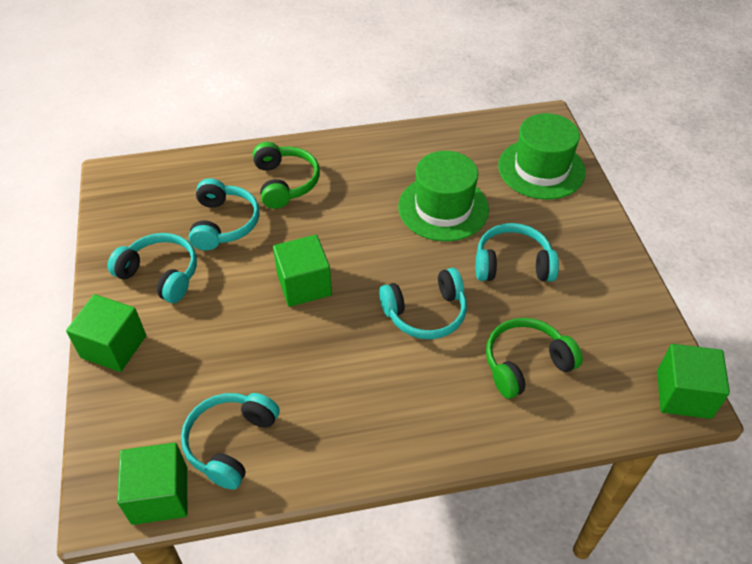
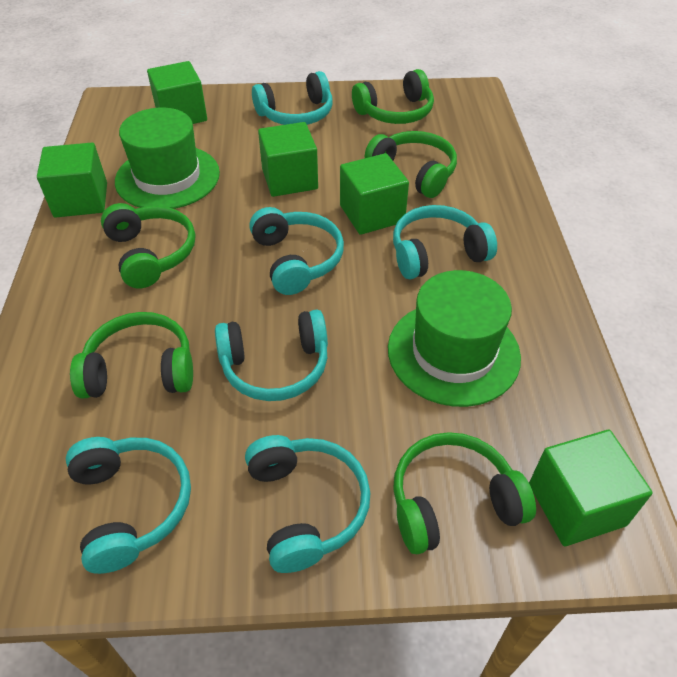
green cube: [66,294,146,372] [117,443,187,525] [273,235,332,307] [657,344,730,419] = 4 -> [37,143,107,218] [147,61,207,124] [258,122,318,197] [340,153,409,235] [529,430,653,546] = 5
green headphones: [252,142,320,209] [486,318,583,399] = 2 -> [70,312,193,399] [101,203,195,289] [352,69,434,124] [365,131,457,198] [393,432,536,554] = 5
turquoise headphones: [108,233,197,303] [181,393,280,490] [189,178,260,250] [379,268,467,339] [476,223,559,282] = 5 -> [66,437,191,574] [215,310,328,401] [245,435,370,573] [249,207,344,295] [252,71,333,125] [393,205,497,279] = 6

